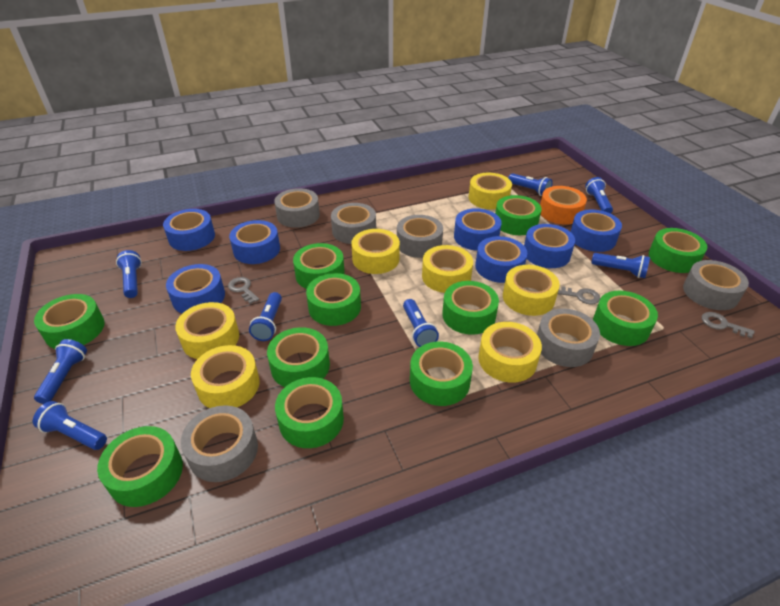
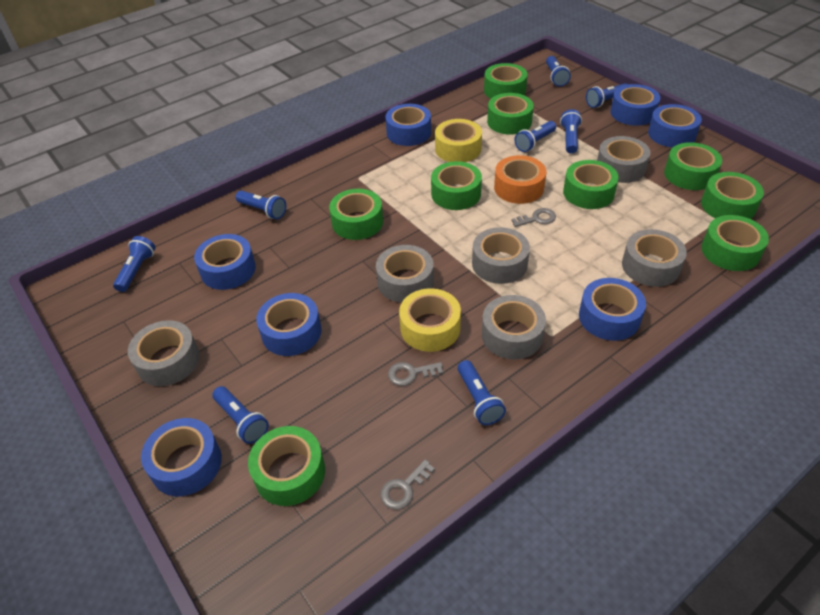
green tape: [34,294,105,349] [97,426,183,507] [267,327,330,387] [275,377,344,448] [293,243,345,289] [306,273,361,326] [410,342,473,406] [442,281,499,335] [495,195,541,235] [593,290,658,346] [649,228,707,273] = 11 -> [248,426,325,506] [329,189,383,240] [431,161,482,210] [484,63,528,99] [487,93,534,135] [563,160,619,209] [664,142,722,190] [701,172,764,219] [701,215,769,271] = 9
yellow tape: [175,302,239,359] [191,345,260,408] [351,229,400,274] [422,245,473,293] [469,173,512,209] [478,322,542,383] [503,265,560,316] = 7 -> [399,288,461,352] [435,119,482,162] = 2

